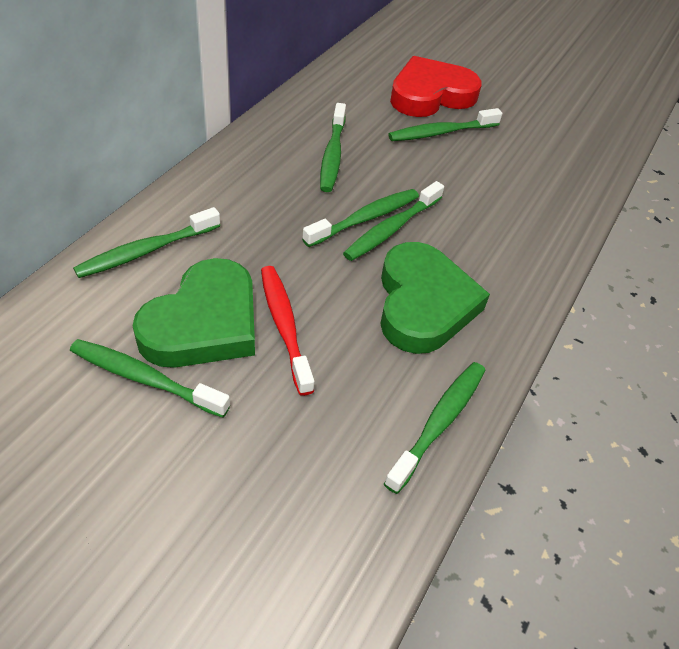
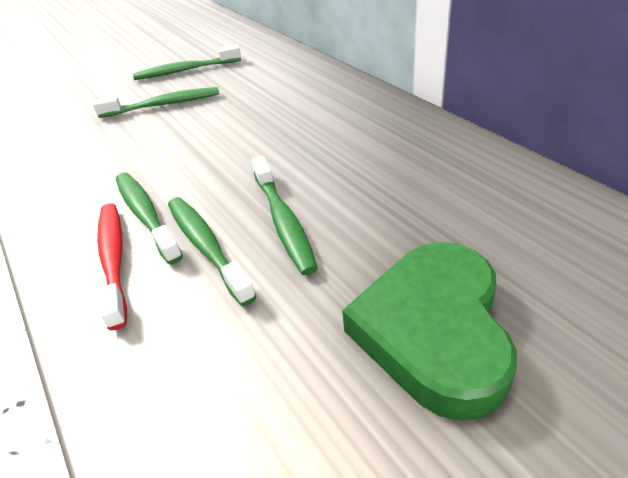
green heart: [132,258,255,368] [380,242,490,354] = 2 -> [342,242,517,421] = 1
green toothbrush: [70,339,230,418] [73,207,220,278] [302,189,419,247] [320,103,346,192] [343,181,444,261] [384,362,486,494] [388,108,502,141] = 7 -> [93,87,219,118] [116,172,183,264] [133,45,241,80] [168,197,257,306] [252,156,318,275] = 5
red heart: [390,56,481,117] = 1 -> none = 0

